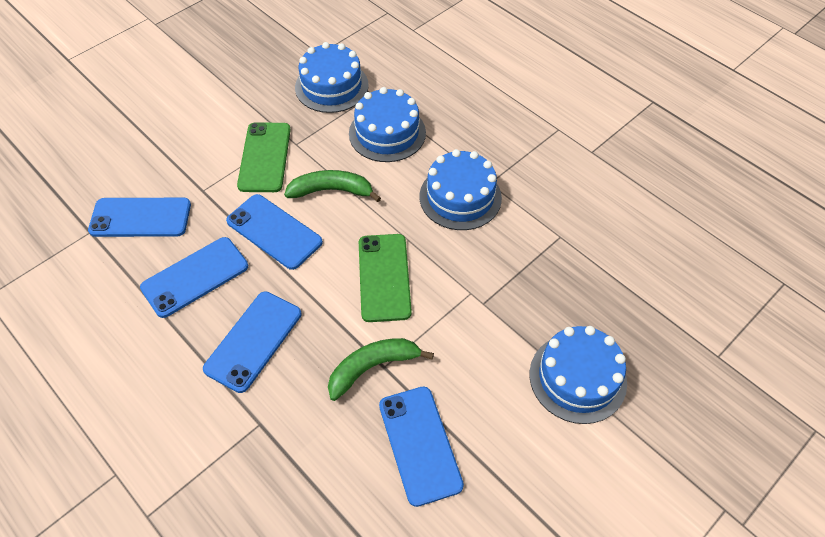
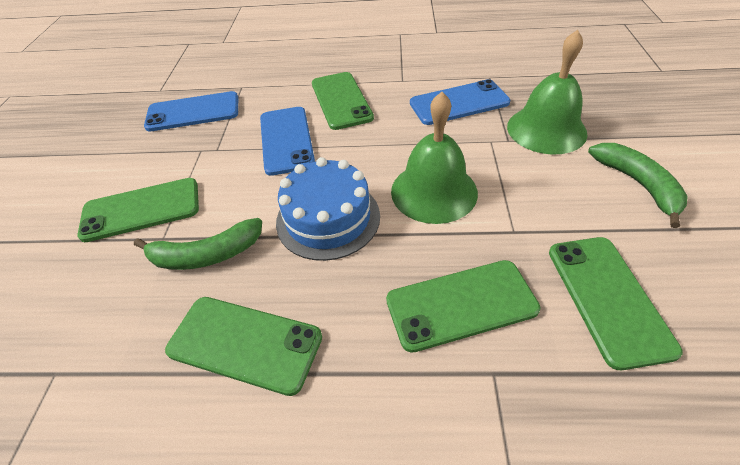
blue cake: [295,42,369,113] [349,87,426,162] [420,149,502,230] [530,326,627,424] = 4 -> [276,157,380,261] = 1
blue phone: [88,198,191,237] [140,237,248,318] [203,291,301,393] [226,194,323,270] [379,387,464,507] = 5 -> [144,91,238,131] [260,107,315,176] [410,79,510,125] = 3
green bell: none = 0 -> [391,92,478,224] [507,30,587,154] = 2
green phone: [237,122,291,192] [359,234,412,322] = 2 -> [77,178,199,242] [165,297,322,396] [312,72,374,130] [386,260,540,353] [549,237,683,370] = 5

